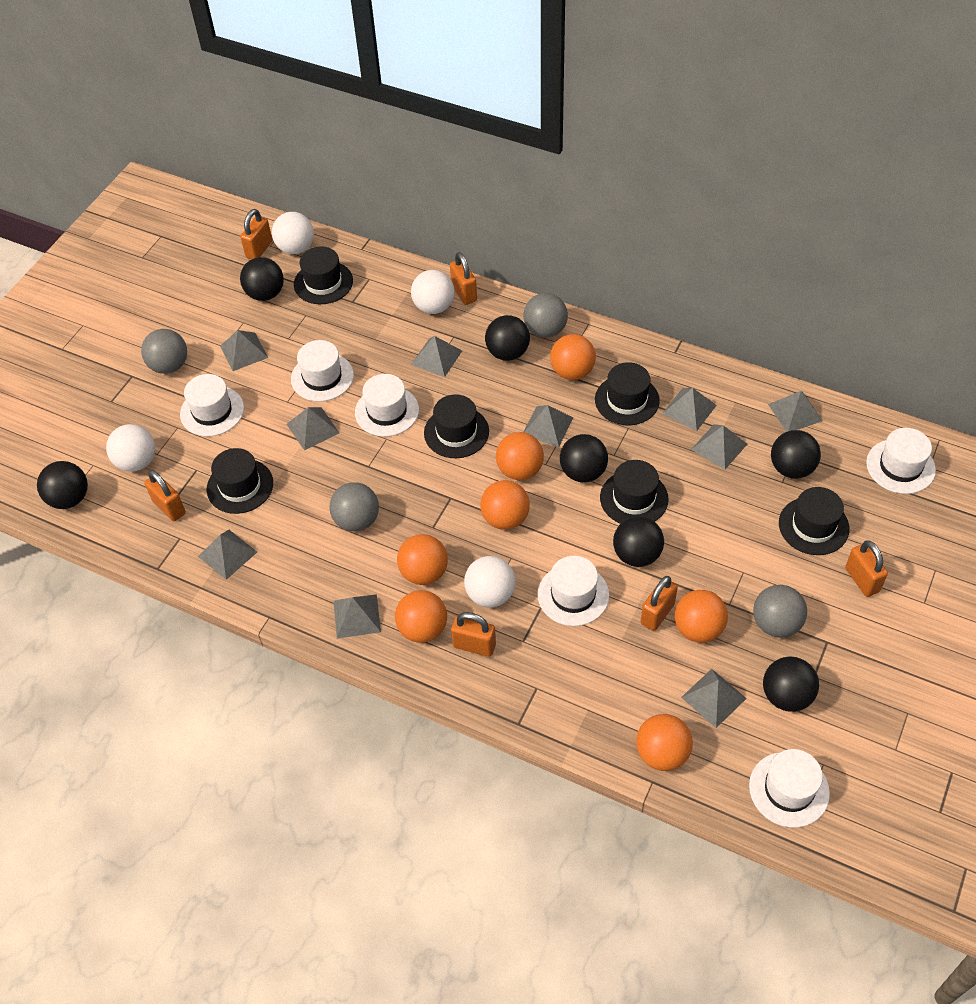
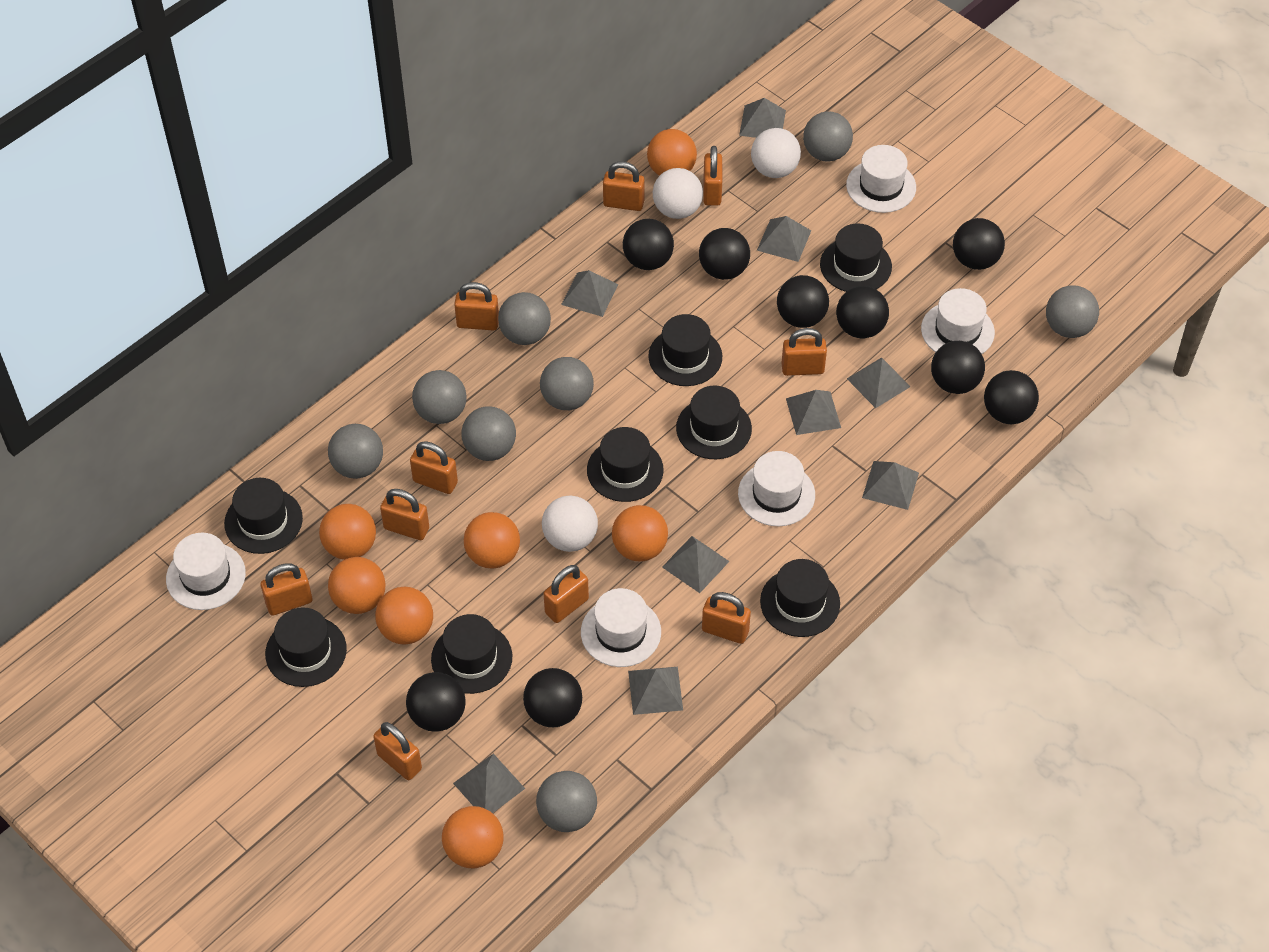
black ball: [37,461,88,509] [240,257,284,301] [485,315,530,361] [560,434,608,482] [613,516,664,567] [763,657,819,712] [771,430,821,478] = 7 -> [406,672,465,732] [523,668,582,727] [623,219,674,270] [699,228,750,280] [777,275,829,328] [836,286,889,339] [931,341,985,394] [953,218,1005,270] [984,370,1039,424] = 9
black hat: [207,448,273,514] [294,246,353,304] [424,394,489,458] [595,362,660,425] [600,460,669,524] [779,487,850,555] = 6 -> [224,478,303,554] [265,608,347,687] [431,614,512,694] [587,427,664,502] [648,314,722,386] [676,386,752,459] [760,559,840,637] [820,223,892,292] = 8
grey ball: [141,329,187,374] [329,482,379,532] [524,293,568,338] [753,585,807,638] = 4 -> [328,424,383,479] [412,370,466,424] [461,406,516,461] [498,292,551,345] [536,771,597,832] [540,357,594,410] [803,111,853,162] [1046,285,1099,338] = 8
grey pyramid: [198,530,257,580] [220,330,268,371] [287,407,339,450] [334,594,381,639] [411,336,462,377] [524,405,573,447] [662,388,717,431] [681,669,747,728] [691,424,747,469] [768,391,823,432] = 10 -> [453,754,525,813] [561,270,618,317] [628,667,683,715] [662,536,730,593] [739,98,786,138] [757,216,811,262] [786,390,841,435] [847,357,911,408] [862,461,919,510] = 9
orange padlock: [145,470,186,521] [240,209,272,259] [450,252,477,305] [451,612,496,657] [640,576,678,631] [845,540,888,597] = 6 -> [261,563,312,616] [373,722,422,780] [380,489,429,540] [410,441,458,494] [454,282,499,331] [544,565,589,623] [603,161,645,211] [702,592,751,644] [703,146,722,206] [782,328,827,376] = 10
white ball: [106,424,155,471] [272,212,314,254] [411,270,455,314] [464,556,516,607] = 4 -> [542,496,598,552] [653,168,703,219] [751,128,801,178] = 3
white hat: [180,374,244,436] [291,340,354,402] [355,374,419,437] [538,556,609,626] [749,749,830,828] [866,428,936,494] = 6 -> [166,533,246,610] [581,588,661,667] [738,451,815,526] [846,145,916,213] [921,288,995,354] = 5

